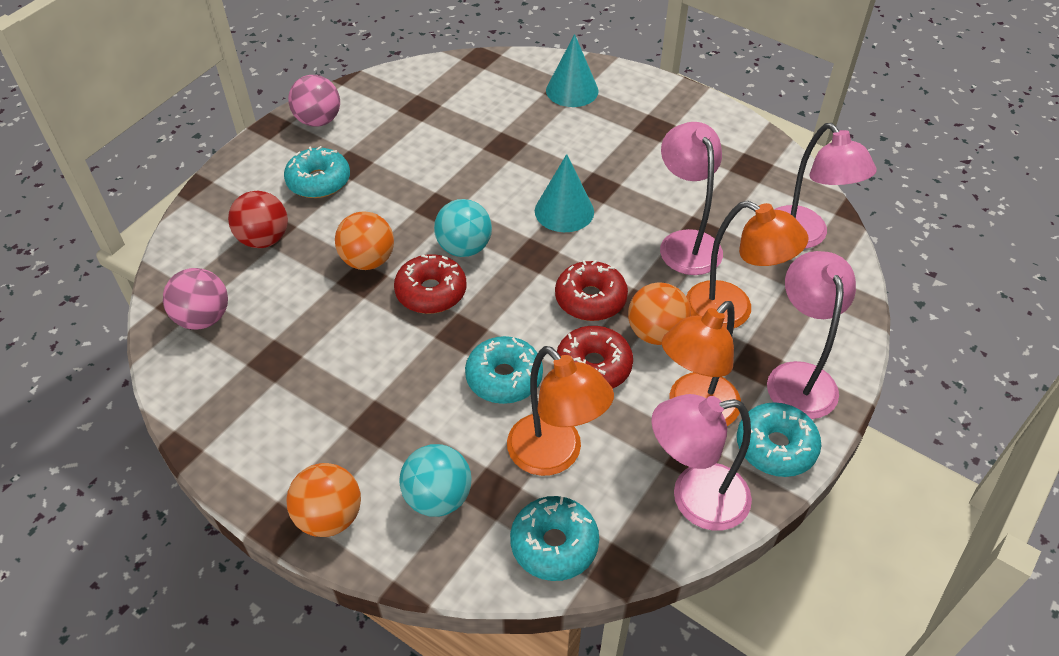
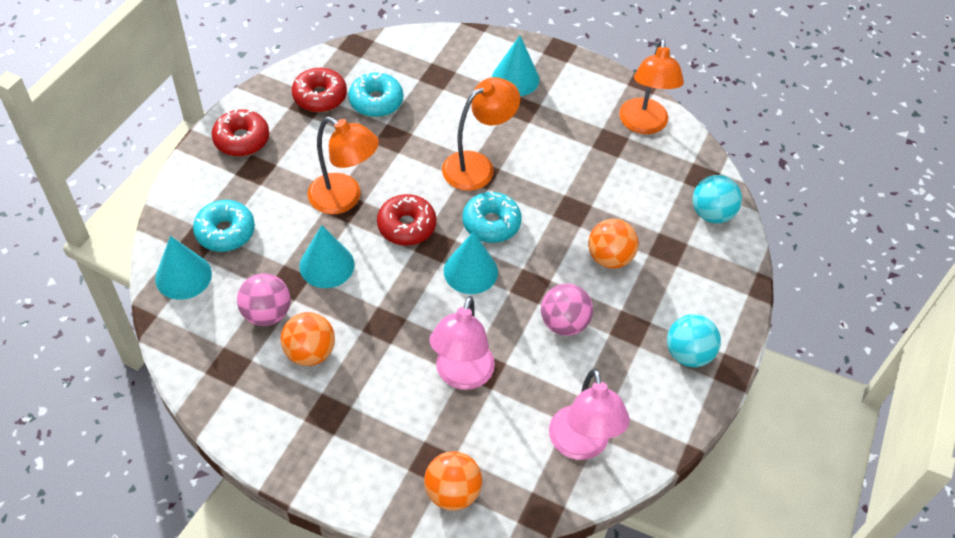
pink lamp: [651,394,752,531] [660,122,723,275] [767,251,856,419] [774,123,877,249] = 4 -> [429,296,495,390] [549,369,630,460] = 2
red ball: [228,191,288,248] = 1 -> none = 0
turquoise cone: [535,154,594,232] [546,34,599,107] = 2 -> [155,236,212,300] [299,225,355,288] [444,231,498,294] [492,36,539,96] = 4
turquoise donut: [284,146,350,198] [465,336,543,404] [510,496,599,581] [737,402,821,477] = 4 -> [193,200,255,252] [348,72,403,117] [463,192,522,243] = 3

